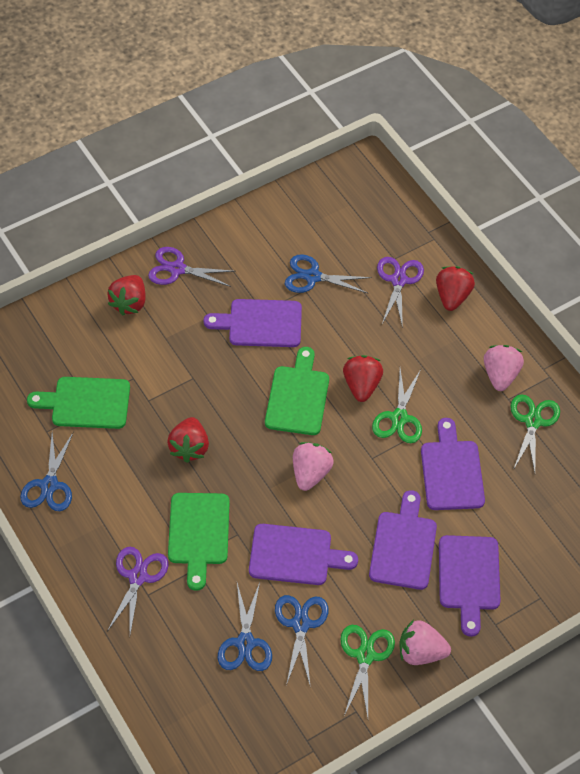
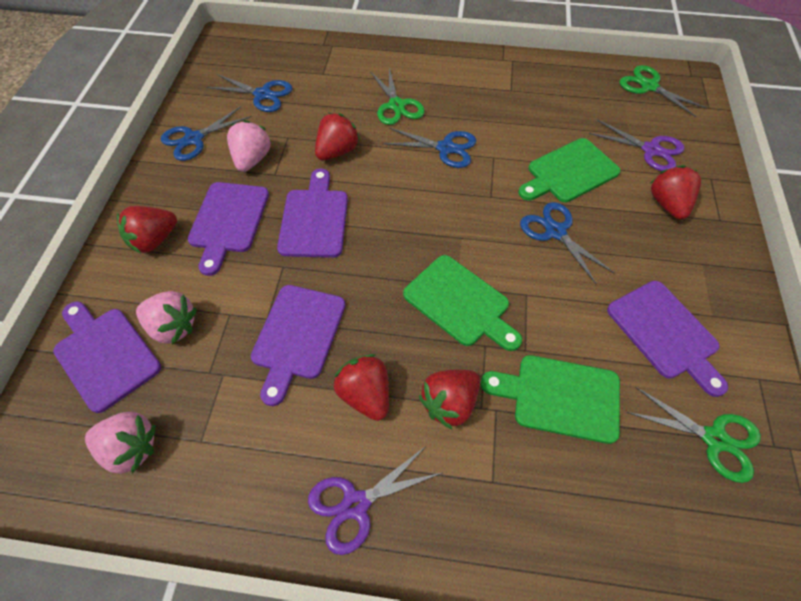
purple scissors: [107,547,168,634] [148,247,235,287] [377,257,424,328] = 3 -> [308,445,442,555] [589,119,685,171] = 2
red strawberry: [107,275,146,315] [167,417,209,463] [343,355,383,402] [436,266,475,311] = 4 -> [117,206,177,253] [315,113,360,160] [334,354,389,421] [419,370,480,430] [651,165,701,220] = 5

